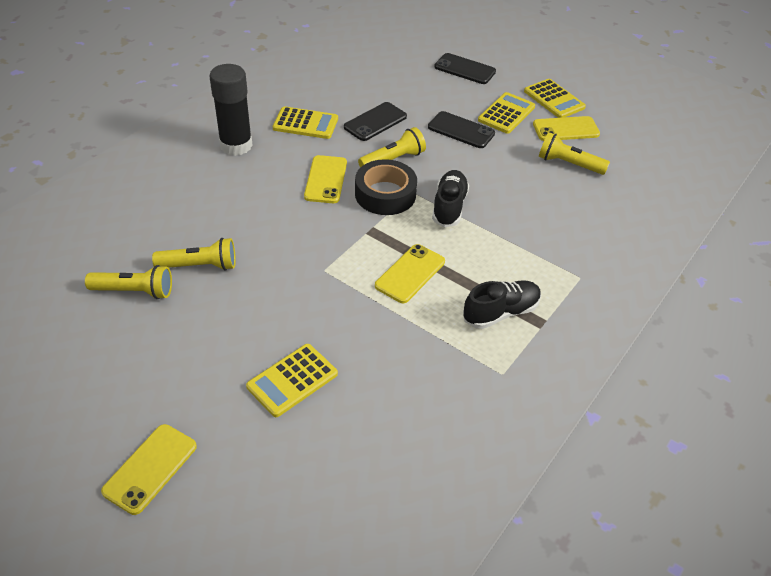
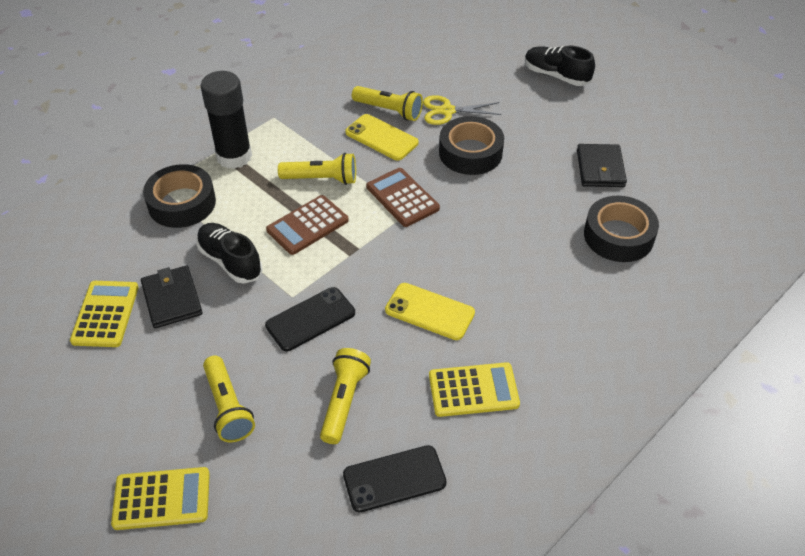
black phone: [344,102,407,141] [428,111,495,148] [434,53,496,84] = 3 -> [265,287,355,351] [343,445,447,512] = 2
black tape: [355,159,417,215] = 1 -> [143,164,216,228] [439,116,504,175] [584,196,659,262] = 3
black wallet: none = 0 -> [141,266,203,328] [577,144,627,187] = 2
brown calculator: none = 0 -> [266,195,349,255] [366,168,440,227] = 2
yellow calculator: [246,344,338,417] [273,106,338,139] [478,92,535,134] [524,79,586,118] = 4 -> [70,281,139,347] [111,467,210,530] [429,362,520,417] = 3
yellow phone: [101,424,197,515] [304,155,347,203] [375,244,445,303] [533,116,600,141] = 4 -> [345,114,418,161] [385,283,475,340] = 2
yellow scissors: none = 0 -> [423,95,502,125] = 1

